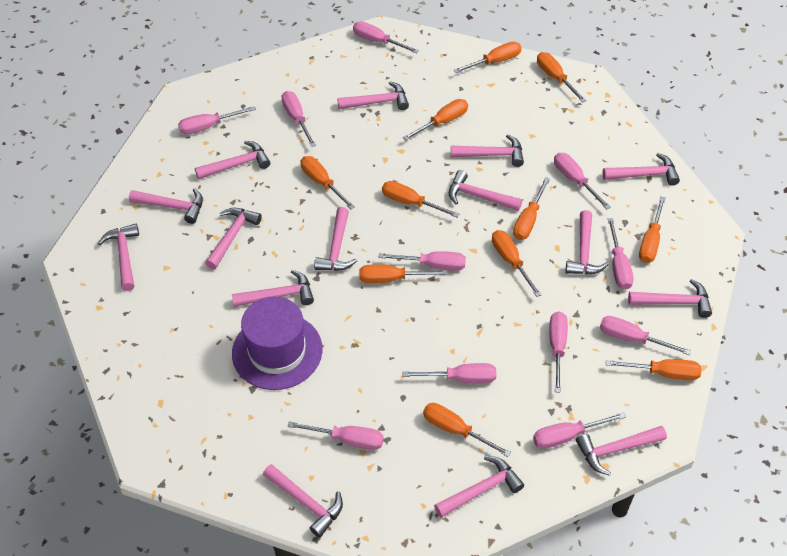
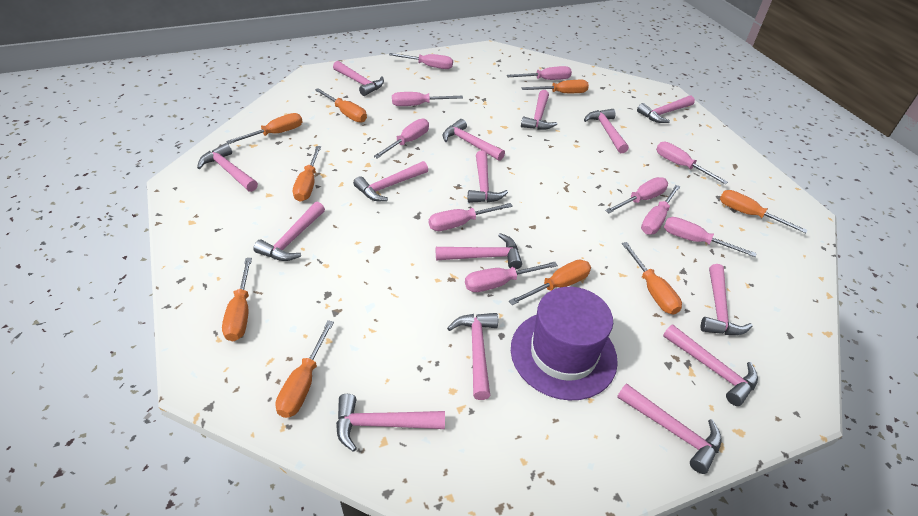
orange screwdriver: [301,156,355,209] [359,264,447,283] [382,181,459,217] [403,99,468,140] [423,403,511,457] [453,42,522,73] [492,230,542,297] [513,177,550,240] [537,52,586,103] [606,359,702,380] [639,196,666,263] = 11 -> [222,258,252,341] [226,113,302,144] [275,320,334,418] [293,146,321,202] [315,88,367,123] [509,260,591,305] [522,80,589,93] [622,242,682,315] [720,190,808,233] = 9
pink screwdriver: [178,106,256,134] [281,91,316,147] [288,421,384,450] [353,21,419,53] [379,251,466,271] [402,363,496,383] [533,412,626,449] [549,312,568,393] [554,153,611,210] [600,316,691,355] [608,218,633,290] = 11 -> [373,119,429,158] [389,53,453,69] [392,92,463,106] [429,203,513,231] [465,262,558,292] [507,66,572,80] [605,177,668,213] [641,185,680,234] [656,142,728,184] [664,217,757,257] = 10

